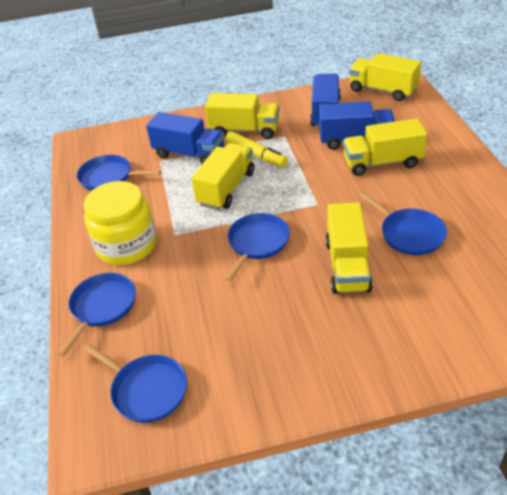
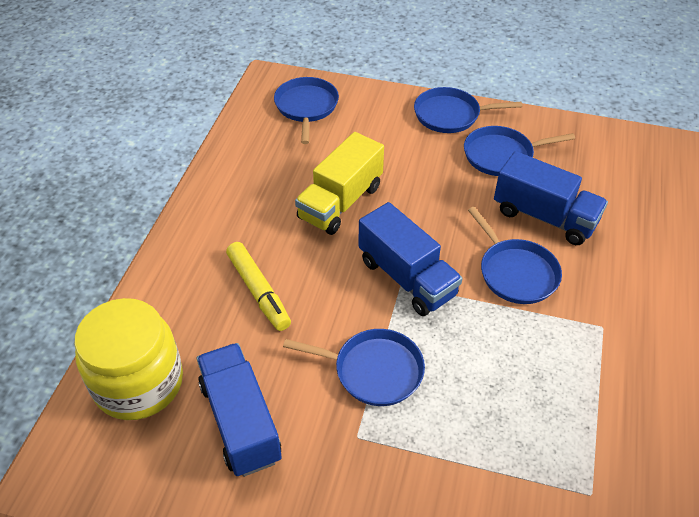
yellow truck: [192,143,254,210] [205,93,280,139] [325,202,373,294] [343,119,427,176] [349,53,421,101] = 5 -> [295,132,384,235] = 1

